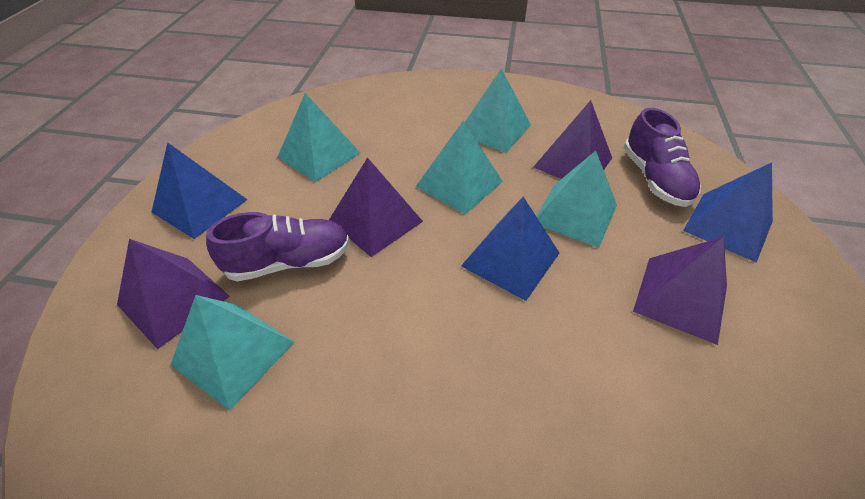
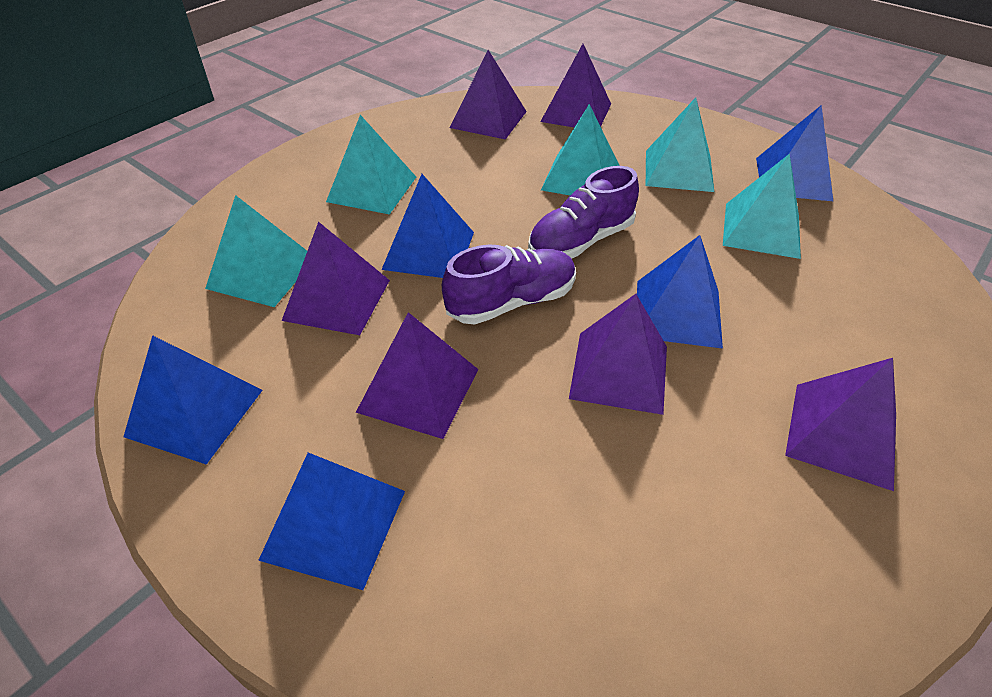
blue pyramid: [152,142,247,239] [461,197,559,301] [683,163,773,263] = 3 -> [123,335,263,465] [258,453,405,590] [381,174,474,278] [637,235,723,349] [756,105,834,202] = 5
purple pyramid: [117,239,230,349] [329,157,423,257] [533,100,612,179] [633,237,727,345] = 4 -> [282,222,390,335] [356,312,478,439] [450,50,527,140] [540,44,611,127] [569,294,667,415] [785,358,896,491] = 6

